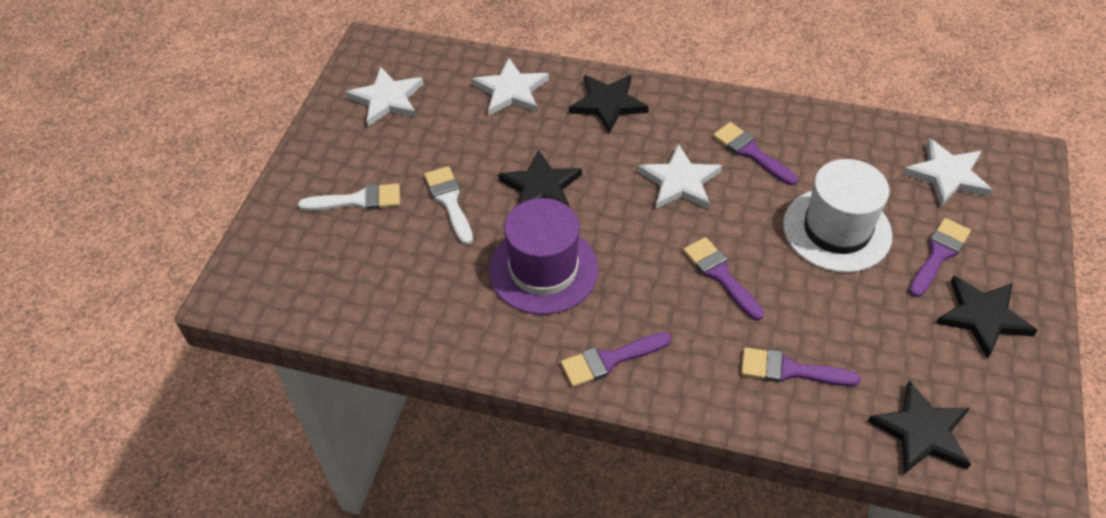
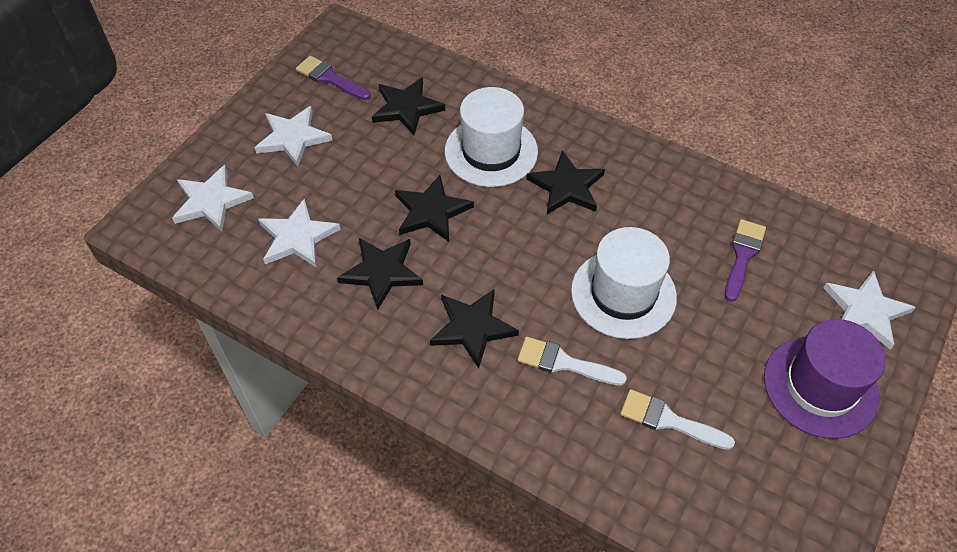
black star: [498,149,582,207] [569,75,649,133] [867,380,971,474] [936,276,1038,359] = 4 -> [337,238,423,310] [372,77,445,135] [395,175,474,242] [430,289,519,369] [526,150,605,214] = 5
purple brush: [561,332,672,387] [683,237,764,321] [713,122,798,185] [741,347,860,387] [909,218,971,297] = 5 -> [296,56,371,100] [725,219,766,302] = 2
white hat: [783,159,893,273] = 1 -> [445,87,538,187] [571,227,677,339] = 2

